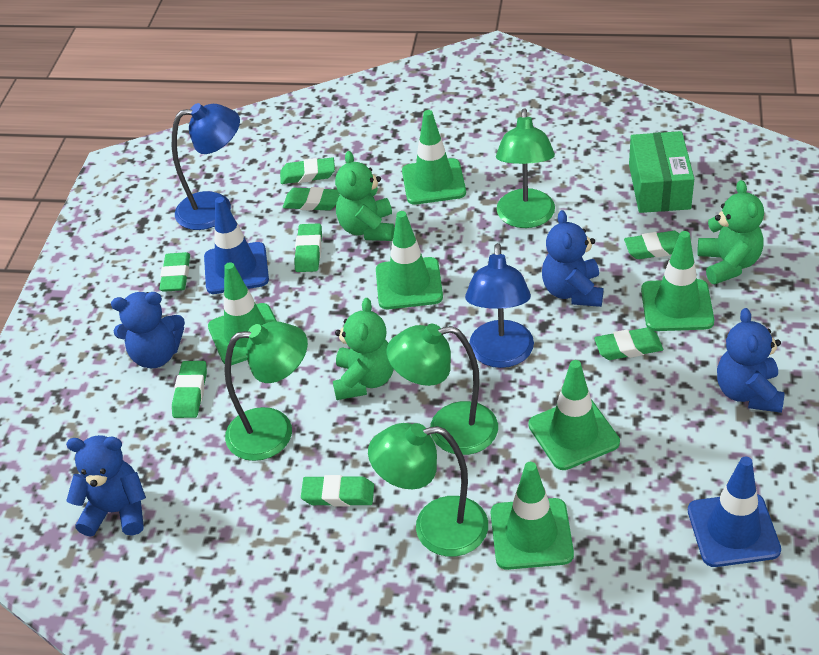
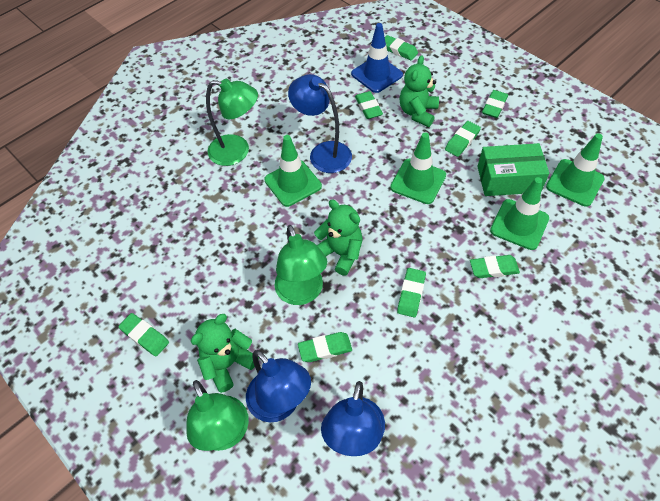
blue lamp: [172,103,240,230] [465,243,534,368] = 2 -> [246,350,311,422] [288,74,352,173] [321,381,385,456] = 3
blue teddy bear: [66,435,146,537] [111,292,185,368] [542,210,603,307] [717,308,785,413] = 4 -> none = 0
blue traffic cone: [204,197,269,294] [688,456,781,567] = 2 -> [351,23,403,93] = 1
green lamp: [224,321,308,461] [368,423,488,557] [386,324,498,455] [496,108,555,228] = 4 -> [186,380,249,451] [206,79,258,166] [275,225,327,305] = 3
green traffic cone: [208,262,277,365] [376,211,443,309] [402,110,466,205] [490,462,574,570] [528,360,620,470] [641,231,714,331] = 6 -> [264,135,322,207] [390,133,446,204] [490,177,549,250] [546,133,605,207] = 4

